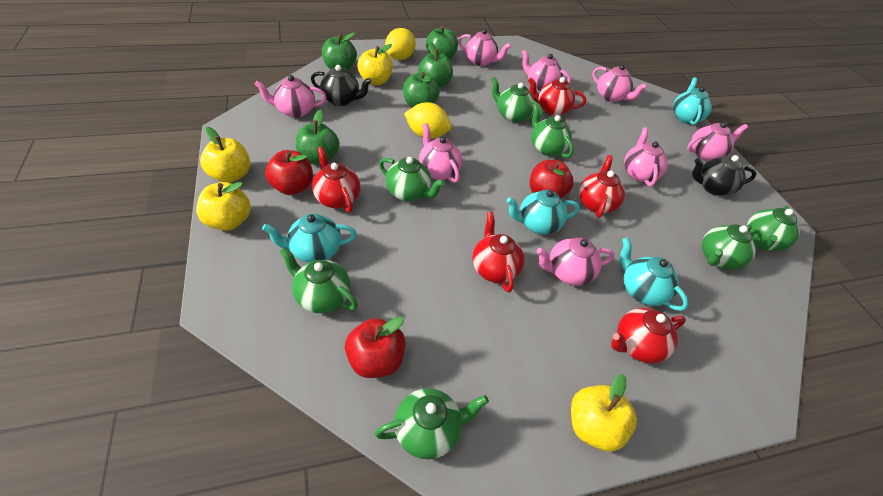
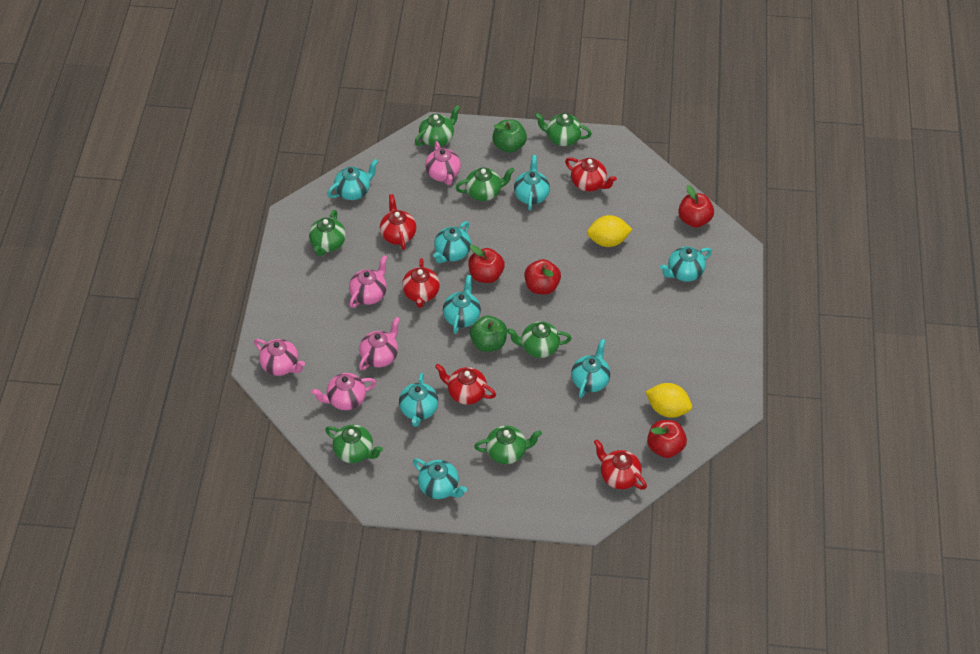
black teapot: [311,65,372,106] [692,155,757,196] = 2 -> none = 0
green apple: [296,110,340,165] [322,33,357,70] [403,72,440,108] [418,42,453,88] [426,26,458,60] = 5 -> [470,316,507,352] [492,119,527,153] = 2
pink teapot: [254,75,327,118] [419,123,462,183] [458,29,511,66] [522,50,571,91] [537,237,615,286] [592,65,648,102] [624,127,668,187] [687,122,748,161] = 8 -> [254,339,305,376] [311,373,376,410] [349,255,387,308] [359,317,400,370] [425,141,461,185] = 5
red apple: [265,150,313,195] [345,317,406,378] [530,160,574,198] = 3 -> [468,245,505,283] [524,259,561,295] [647,420,687,458] [678,185,714,228] = 4
turquoise teapot: [262,213,357,263] [507,190,580,234] [620,237,689,311] [673,78,712,125] = 4 -> [327,159,378,200] [399,373,438,427] [413,458,467,499] [433,221,471,263] [443,275,481,334] [514,155,550,210] [571,339,610,398] [660,247,712,282] = 8
yellow apple: [196,182,251,231] [200,127,250,183] [357,44,393,85] [571,374,637,451] = 4 -> none = 0

